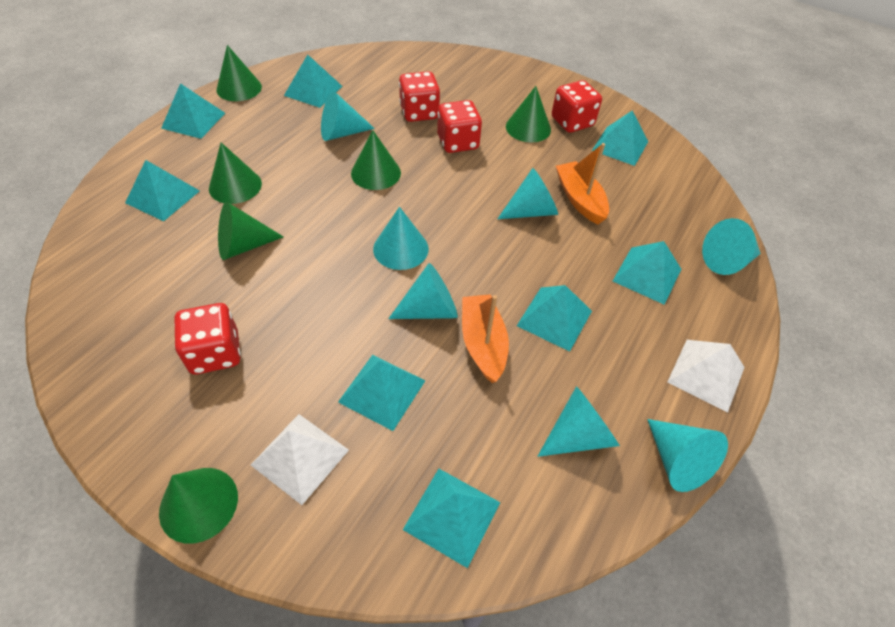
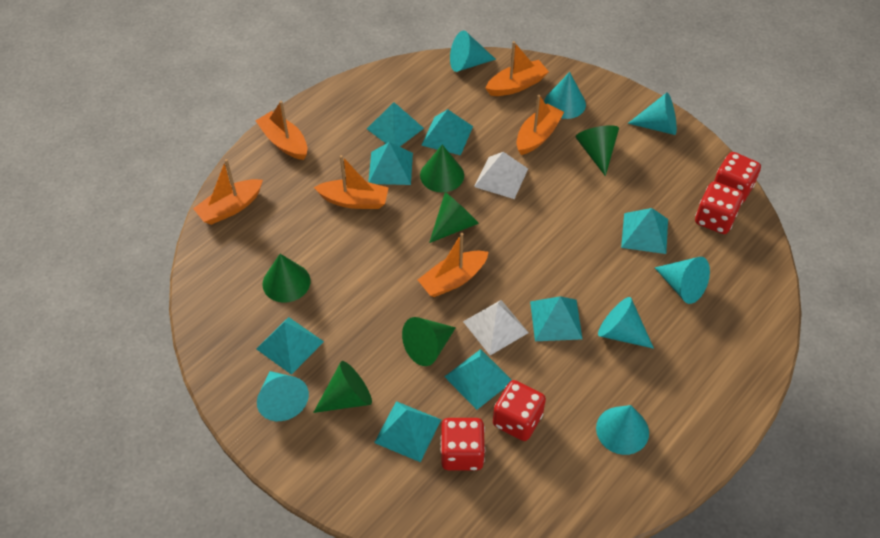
orange boat: [462,294,509,383] [556,143,609,224] = 2 -> [193,159,263,225] [256,101,307,160] [314,155,389,209] [418,233,488,297] [485,41,549,96] [517,95,564,155] = 6

